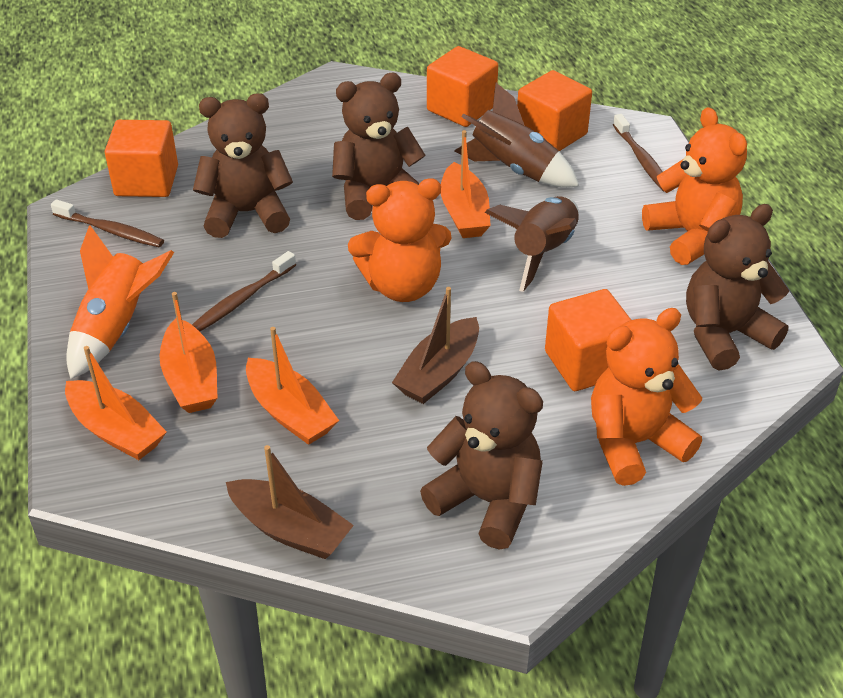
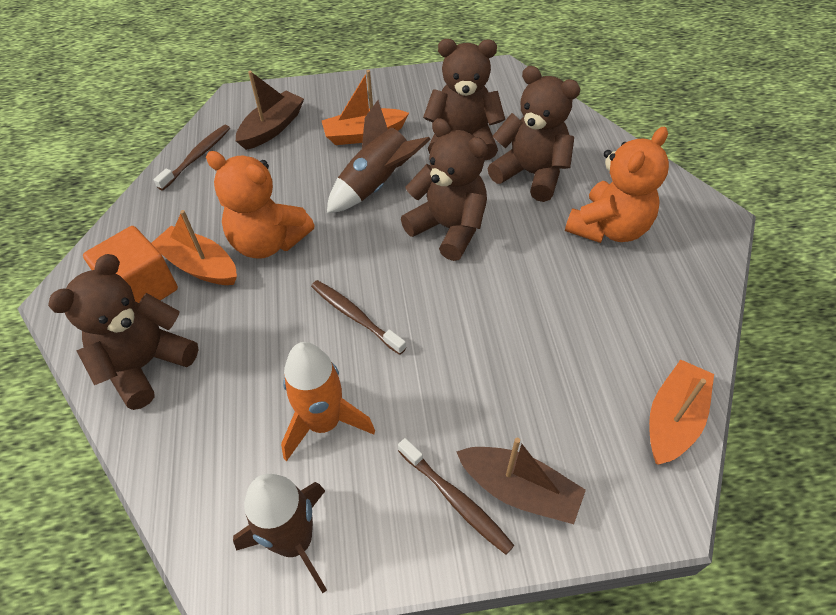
orange boat: [65,346,167,460] [159,292,218,413] [246,327,339,445] [441,130,491,238] = 4 -> [151,210,237,285] [322,70,409,145] [649,359,714,465] = 3
orange cube: [105,120,178,197] [427,46,498,127] [517,70,592,151] [545,289,631,391] = 4 -> [83,226,178,303] = 1
orange teddy bear: [348,179,452,302] [591,308,702,486] [642,107,747,265] = 3 -> [206,151,315,258] [565,127,669,243] = 2

